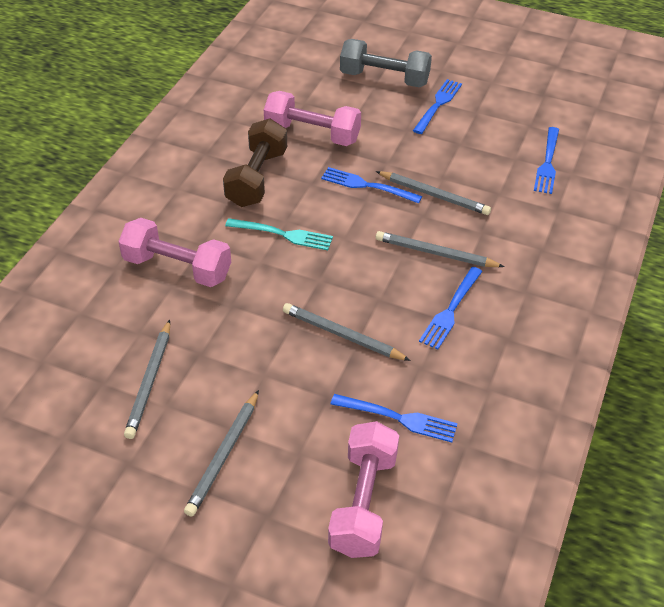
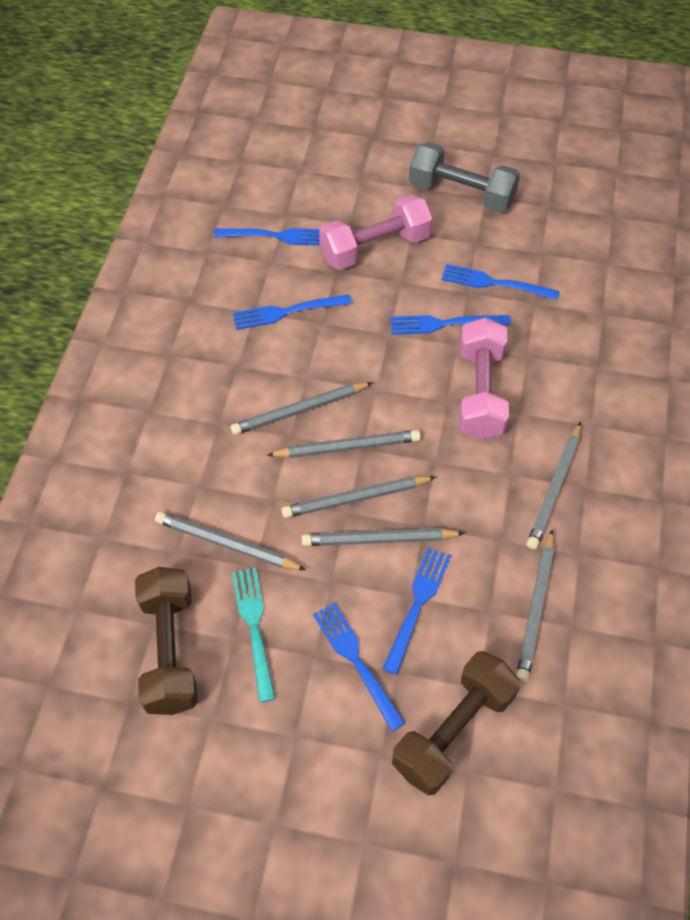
blue fork: [321,167,422,203] [331,394,458,443] [413,79,462,134] [419,267,483,350] [534,127,559,194] = 5 -> [214,228,320,245] [233,294,352,330] [313,602,406,731] [383,547,451,675] [390,315,511,335] [441,264,559,300] = 6
brown dumbbell: [223,118,287,207] = 1 -> [135,567,198,715] [392,651,520,796] = 2
grey pencil: [124,320,170,439] [184,390,259,517] [283,303,411,361] [376,171,491,215] [376,231,505,267] = 5 -> [155,512,306,570] [231,382,373,435] [267,430,421,458] [282,476,436,518] [302,528,465,546] [516,529,554,682] [527,422,581,549] = 7
pink dumbbell: [118,218,231,287] [264,91,361,146] [328,421,399,558] = 3 -> [319,194,432,270] [459,317,509,440] = 2

